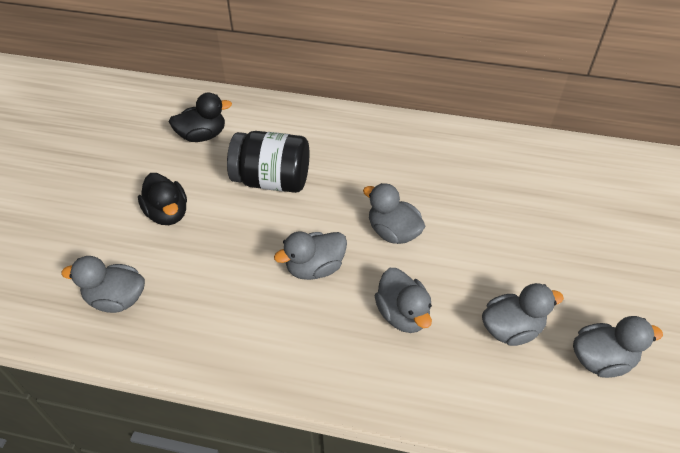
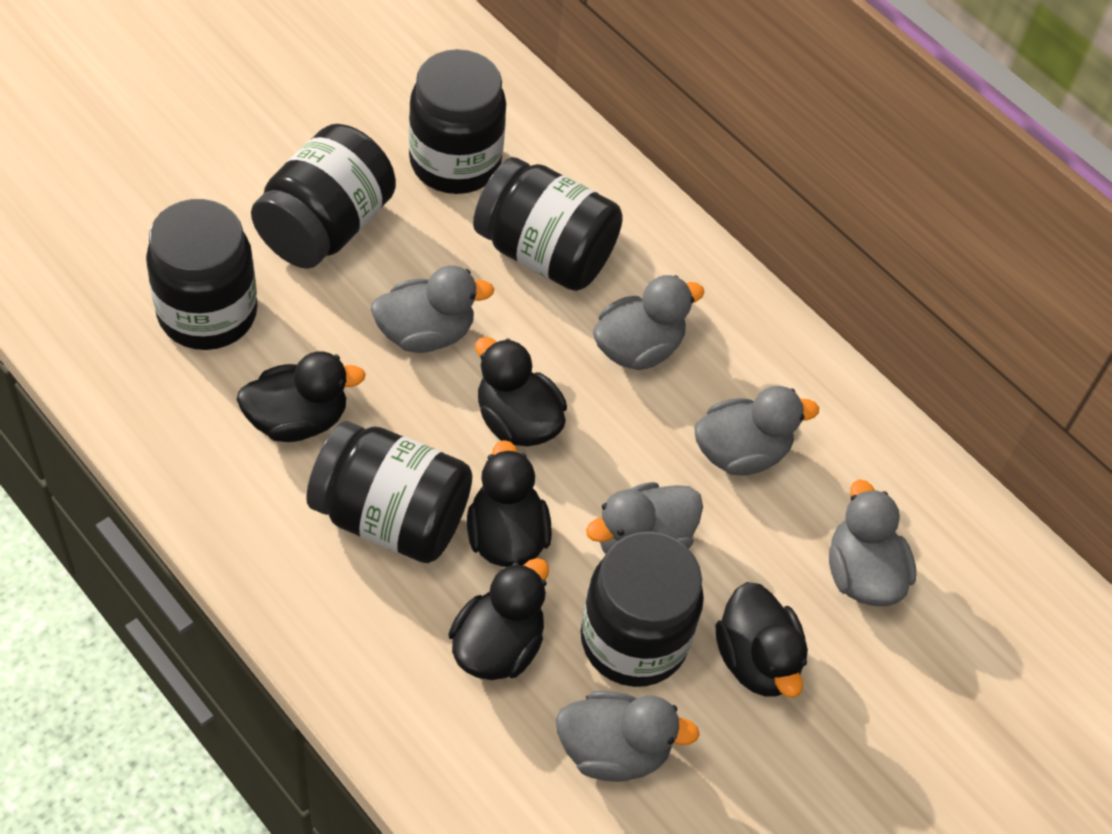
black duck: [138,173,187,225] [169,92,232,142] = 2 -> [236,351,366,442] [448,558,549,680] [467,440,552,567] [475,337,567,447] [716,582,808,698] = 5
black jar: [227,131,309,193] = 1 -> [146,199,258,350] [251,124,396,269] [306,421,472,563] [409,49,506,194] [473,157,623,291] [581,532,704,687] = 6

